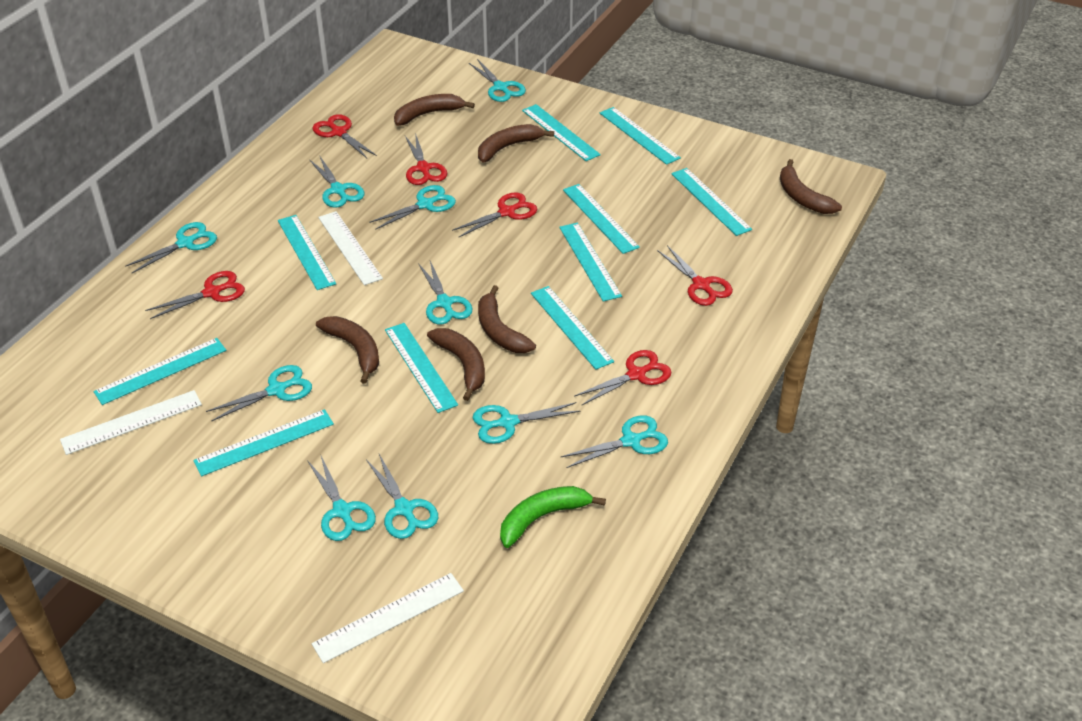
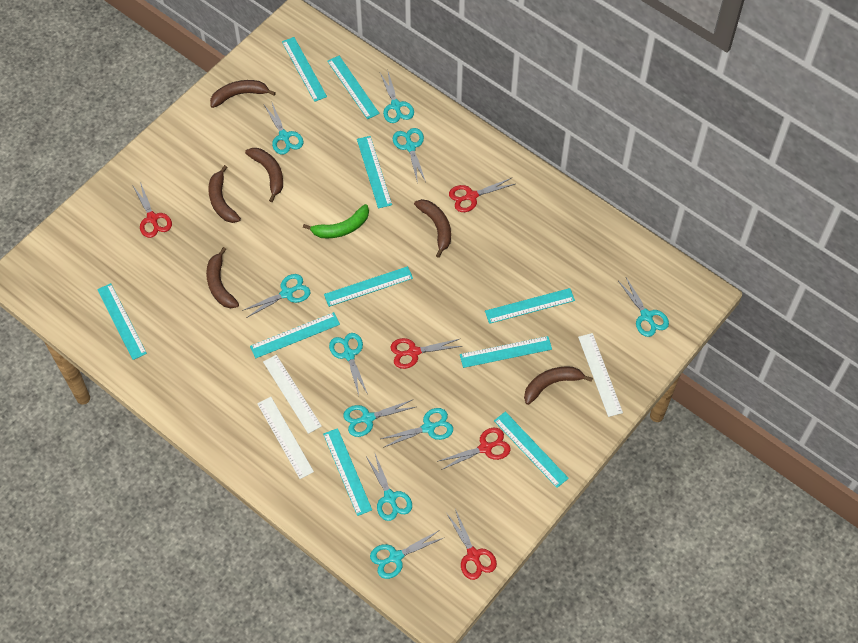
red scissors: [145,271,245,319] [313,114,377,158] [405,133,447,185] [452,192,537,238] [574,350,671,406] [657,245,733,306] = 6 -> [133,182,172,238] [390,338,462,369] [439,428,511,470] [447,509,497,580] [449,178,515,212] = 5

